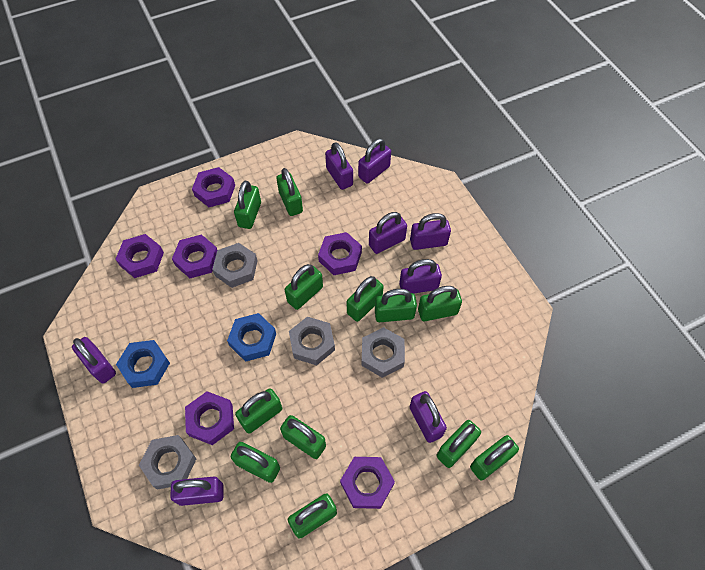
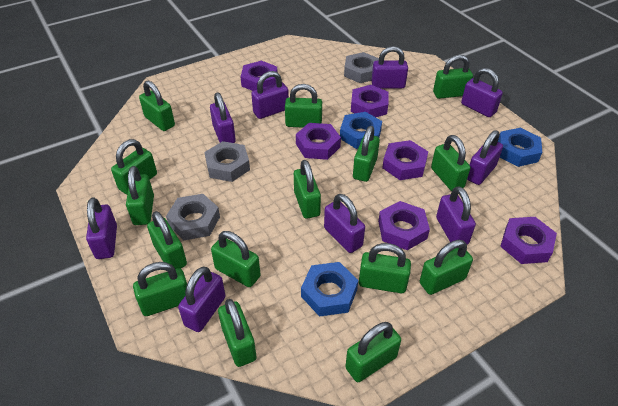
blue nut: [116,340,170,388] [227,313,276,362] = 2 -> [301,262,358,317] [340,112,382,149] [498,128,542,167] = 3
green padlock: [231,442,280,483] [234,181,261,229] [235,388,282,434] [276,168,303,216] [280,415,326,459] [285,264,323,310] [288,493,337,539] [347,276,384,322] [375,289,417,322] [418,286,462,321] [437,420,481,468] [470,435,519,481] = 12 -> [111,139,157,194] [126,166,154,225] [133,262,187,316] [139,81,175,131] [147,211,187,269] [211,231,261,287] [218,299,257,367] [285,84,322,128] [294,160,321,219] [345,322,401,382] [353,126,380,182] [359,243,411,293] [420,240,473,295] [431,135,470,191] [433,55,473,99] = 15
grey nut: [139,435,196,490] [212,243,258,288] [289,317,335,365] [361,327,405,378] = 4 -> [166,194,220,241] [204,141,250,182] [344,52,379,83] = 3
purple padlock: [72,337,116,384] [170,477,224,506] [325,142,353,190] [358,138,391,183] [369,212,407,254] [399,259,442,294] [410,213,451,250] [410,391,447,443] = 8 -> [86,197,117,259] [178,267,226,332] [210,92,236,143] [251,71,289,119] [324,194,365,253] [371,46,408,89] [436,186,476,244] [461,68,503,117] [467,130,503,185] = 9

